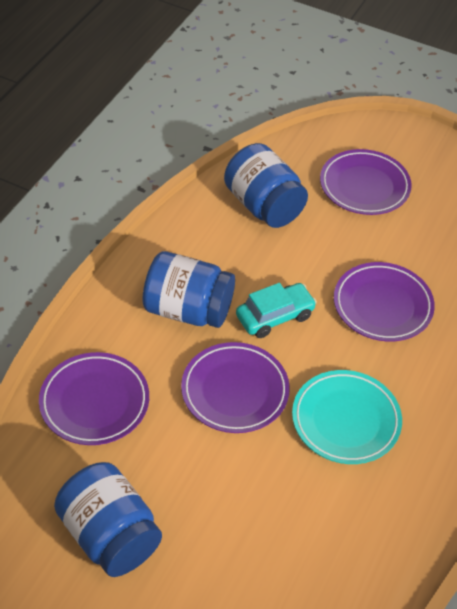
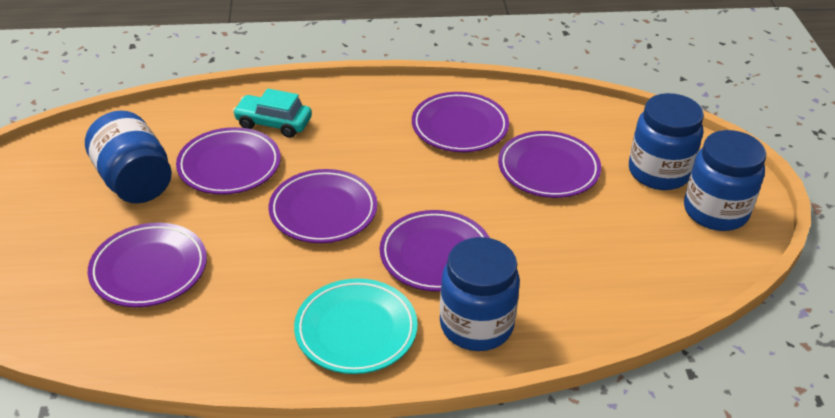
blue jar: [54,462,162,577] [142,251,235,328] [224,143,308,228] = 3 -> [85,111,172,204] [440,237,520,351] [629,93,704,190] [684,130,766,231] = 4
purple plate: [39,352,149,445] [181,342,290,433] [320,149,412,215] [334,262,435,342] = 4 -> [88,223,207,307] [176,127,281,195] [269,169,377,243] [380,210,490,292] [412,92,509,152] [498,131,601,198] = 6

